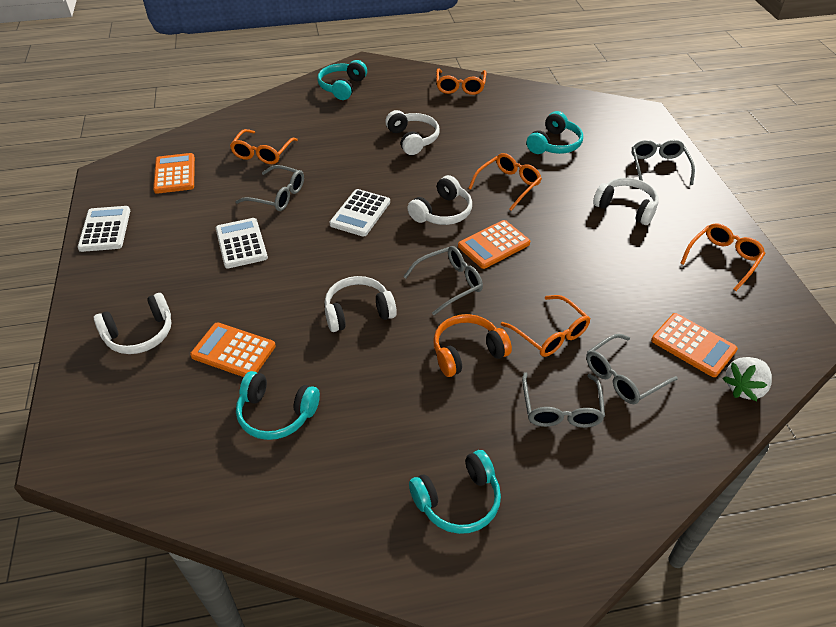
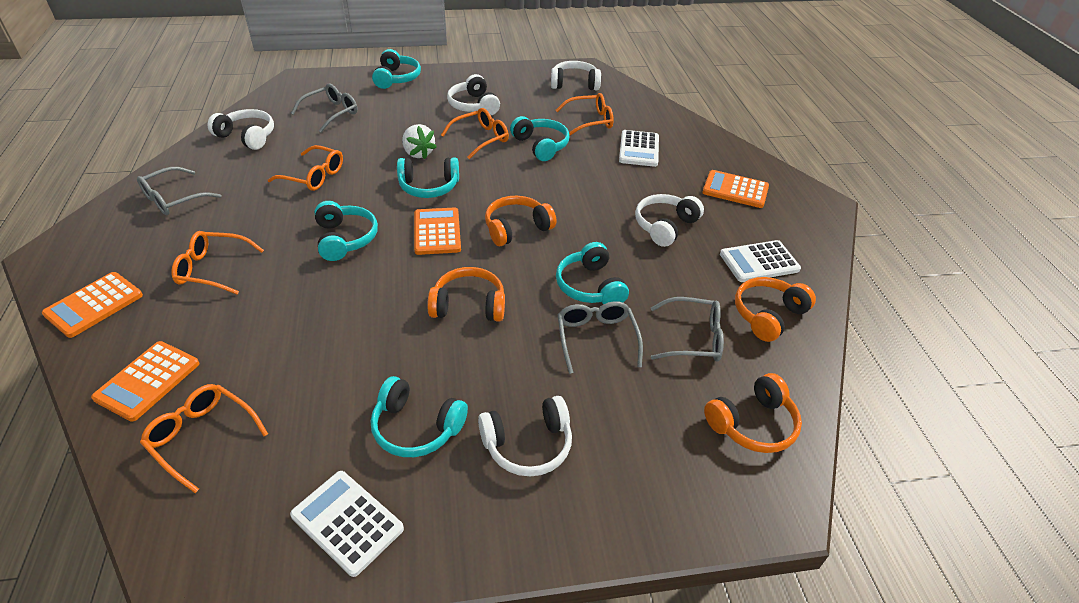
grey glasses: [235,165,304,211] [403,246,483,315] [522,372,605,428] [586,334,678,404] [632,140,695,185] = 5 -> [137,167,222,215] [291,84,358,132] [558,301,643,374] [651,297,724,362] = 4
orange headphones: [433,314,512,377] = 1 -> [427,267,505,322] [485,196,556,246] [704,373,802,453] [735,277,816,342] = 4
turquoise headphones: [236,371,320,440] [317,60,367,100] [409,450,501,534] [527,111,583,154] = 4 -> [314,201,378,261] [371,376,468,457] [372,49,421,89] [397,158,459,198] [510,116,570,161] [556,242,629,304] = 6

